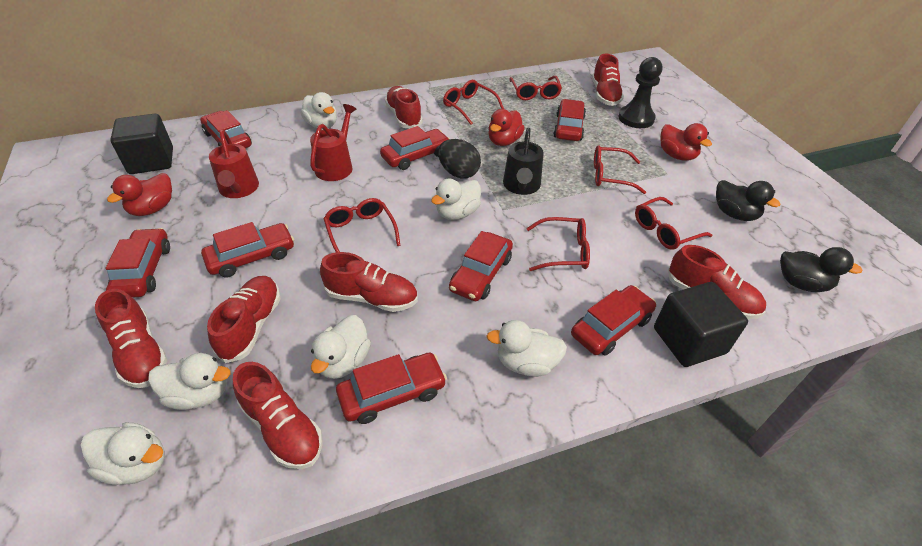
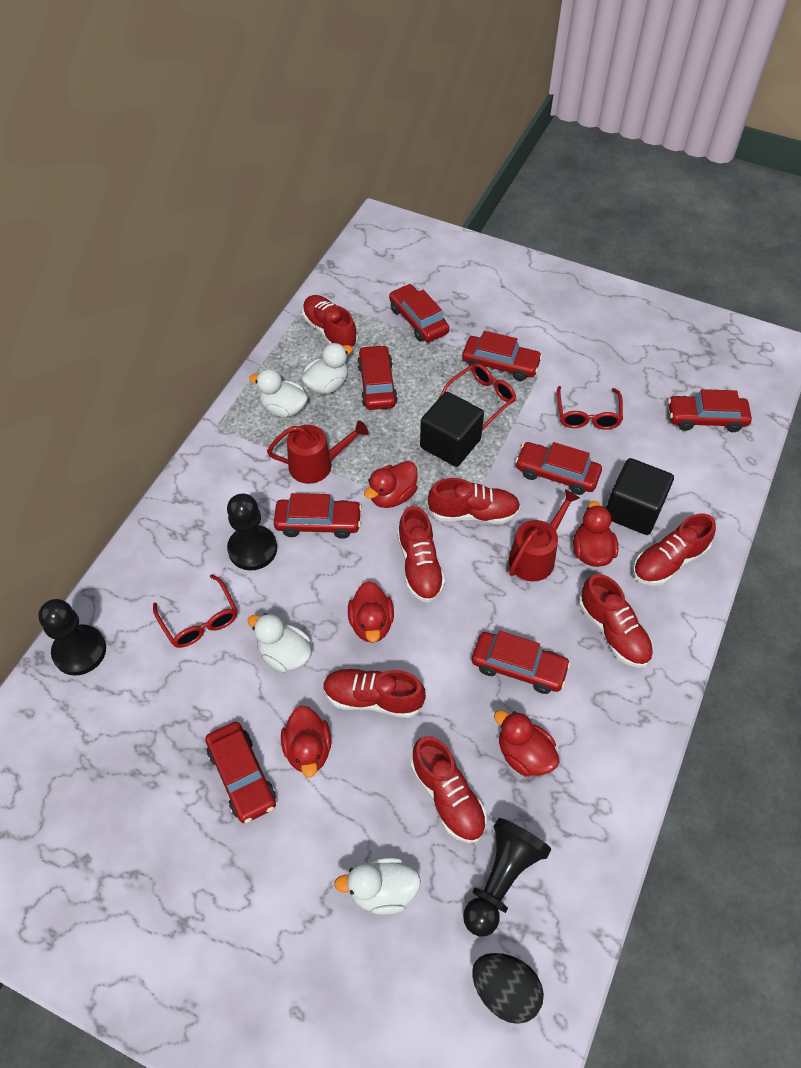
black duck: [716,180,780,221] [780,247,862,292] = 2 -> none = 0
black pawn: [618,57,662,128] = 1 -> [38,599,106,676] [227,494,277,570] [463,818,551,936] = 3
black watering can: [503,128,544,195] = 1 -> none = 0
red duck: [107,173,172,216] [488,109,525,146] [660,123,712,161] = 3 -> [281,706,331,778] [348,581,394,643] [364,461,418,508] [494,710,560,777] [573,501,618,567] = 5
red glasses: [323,198,401,252] [443,80,504,125] [509,76,562,100] [526,217,590,271] [594,145,646,194] [635,197,712,250] = 6 -> [153,574,237,648] [439,363,516,430] [557,386,623,430] = 3
white duck: [81,422,164,485] [148,353,231,410] [300,92,337,128] [311,315,371,379] [431,179,481,220] [486,320,567,377] = 6 -> [247,613,312,673] [249,369,308,417] [301,343,353,394] [334,857,421,915] = 4

